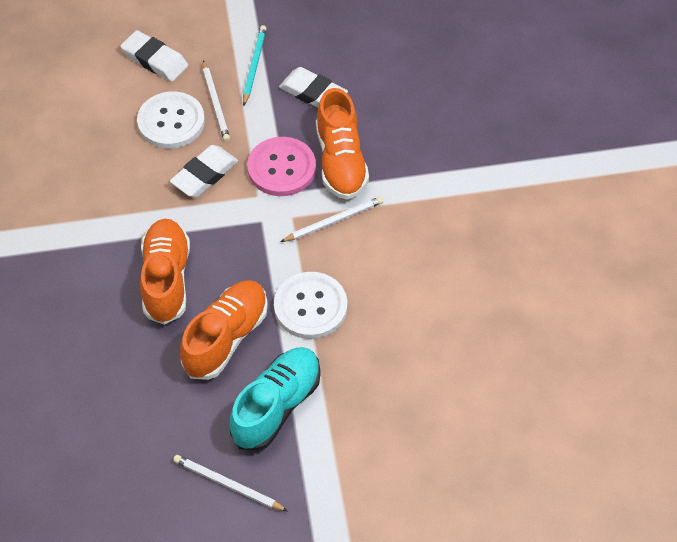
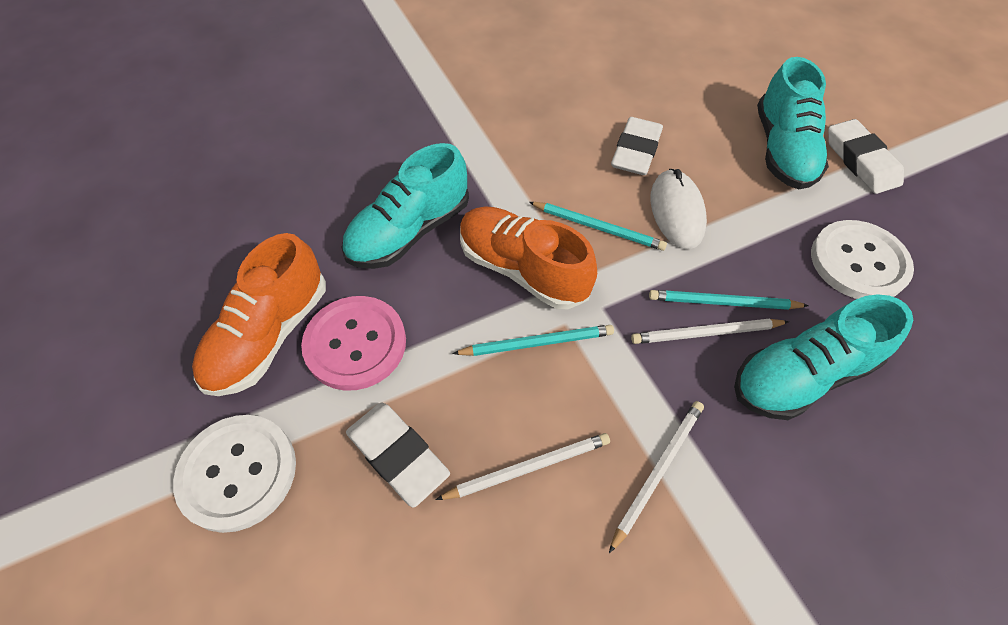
orange shoe: [140,219,190,325] [180,280,268,380] [316,88,369,200] = 3 -> [192,233,326,396] [460,207,597,309] = 2
turquoise pencil: [243,25,267,106] = 1 -> [452,325,614,356] [529,202,667,251] [649,290,809,310] = 3
turquoise shoe: [230,347,321,451] = 1 -> [341,143,469,269] [734,294,913,420] [757,57,829,189] = 3
white mouse: none = 0 -> [651,169,707,249] = 1

